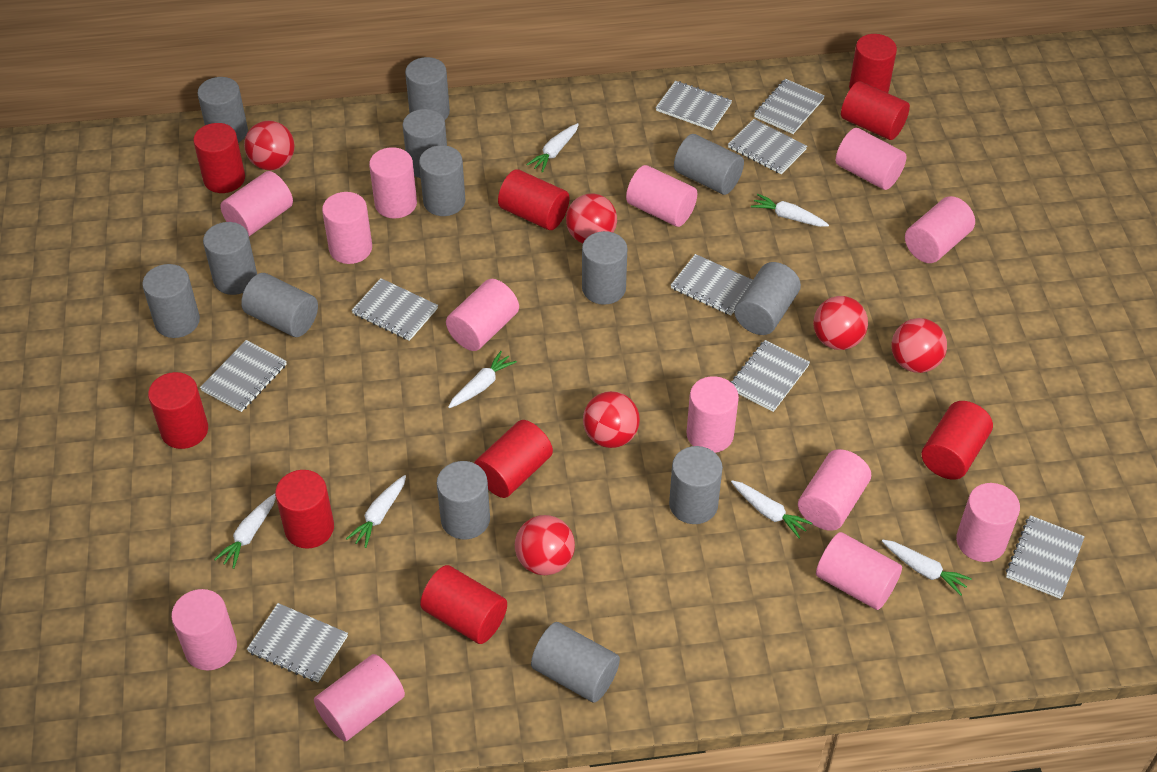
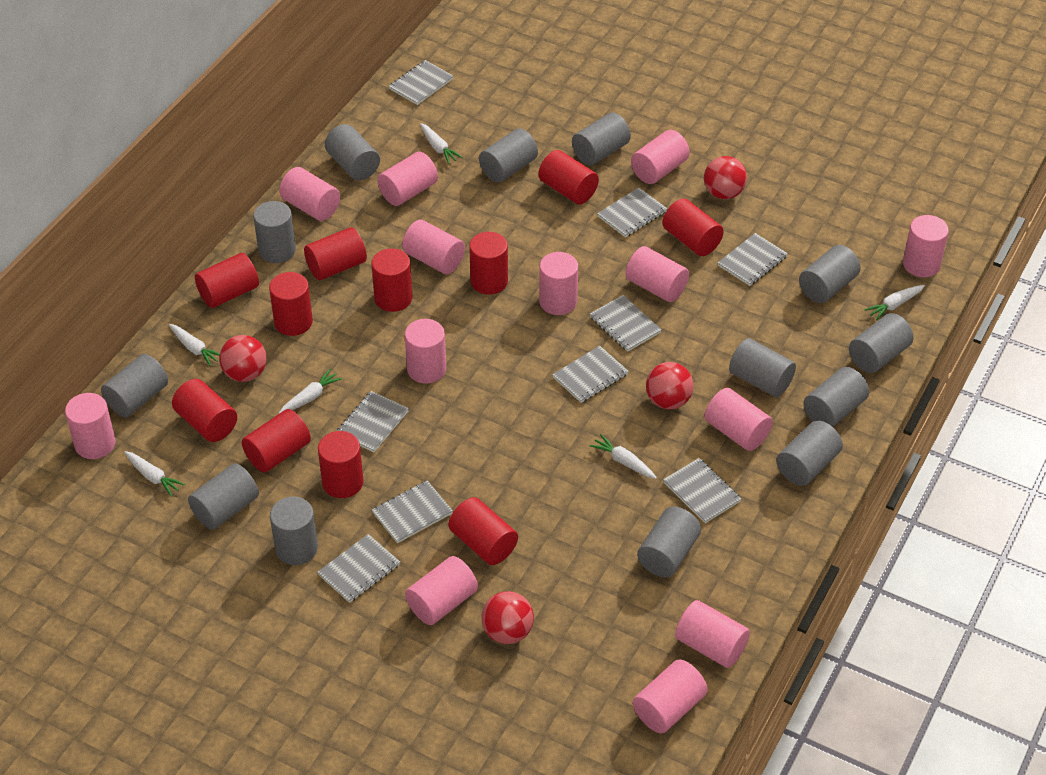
red ball: [244,121,295,170] [515,515,575,575] [566,194,617,243] [583,391,640,448] [813,296,868,350] [891,318,947,373] = 6 -> [219,335,267,382] [481,591,534,644] [646,362,694,410] [704,156,747,199] = 4
red cylinder: [148,372,208,449] [193,123,245,193] [275,470,334,549] [420,565,507,644] [474,420,553,498] [498,169,569,230] [841,81,910,140] [849,34,897,93] [921,401,993,480] = 9 -> [172,379,237,442] [195,253,259,308] [242,409,311,473] [269,272,313,336] [304,227,367,280] [318,431,364,498] [371,248,412,312] [448,497,518,565] [469,232,508,295] [539,150,599,204] [662,198,724,256] = 11
white carrot: [214,494,276,569] [346,475,406,548] [448,351,517,408] [526,123,579,173] [731,480,813,539] [751,194,829,227] [882,540,972,596] = 7 -> [124,451,185,497] [169,324,220,367] [279,369,342,414] [420,123,463,164] [589,434,657,479] [865,285,925,321] = 6

